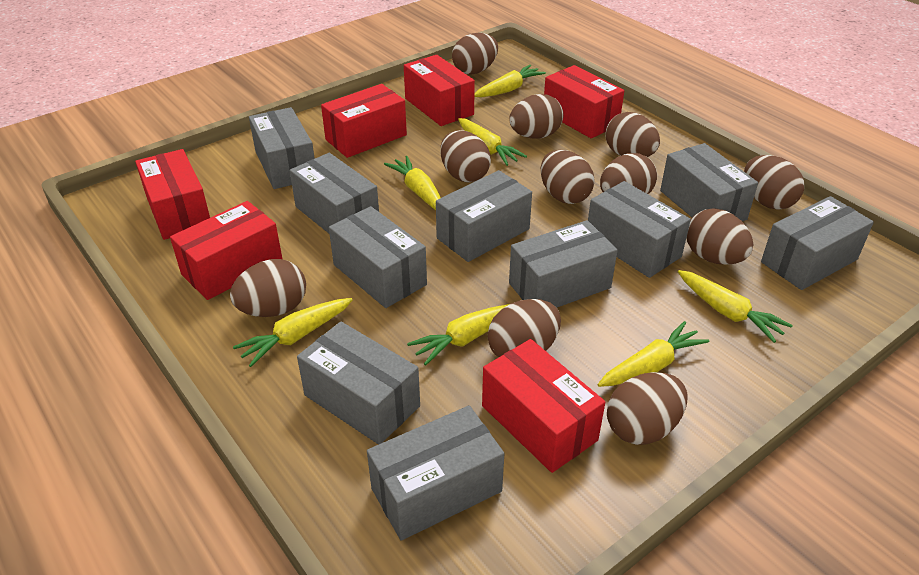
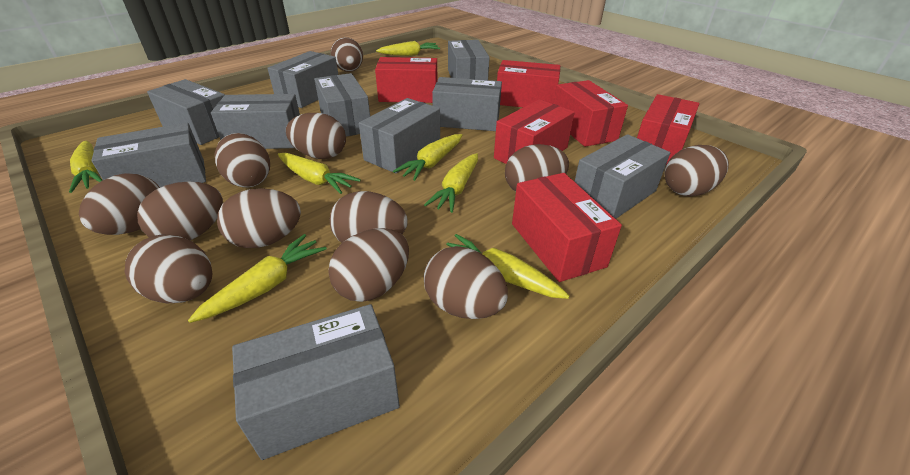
brown egg: [230,259,306,317] [440,130,491,183] [452,33,498,75] [488,299,561,358] [509,94,563,139] [541,150,595,204] [600,153,657,194] [606,112,660,157] [607,372,688,445] [686,209,753,265] [744,155,804,210] = 11 -> [79,173,160,235] [125,235,213,303] [137,181,223,240] [215,133,270,188] [217,188,301,248] [286,113,346,159] [328,228,409,302] [330,191,408,243] [331,37,363,72] [424,246,508,319] [505,144,569,191] [665,145,729,197] = 12

